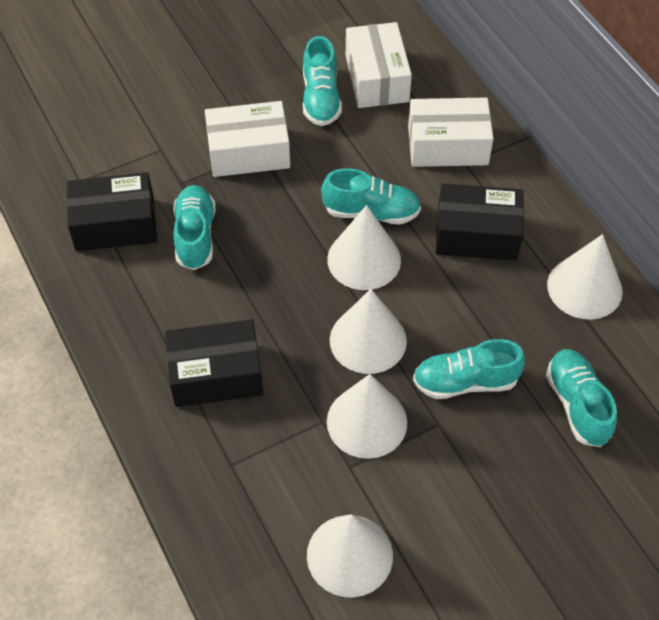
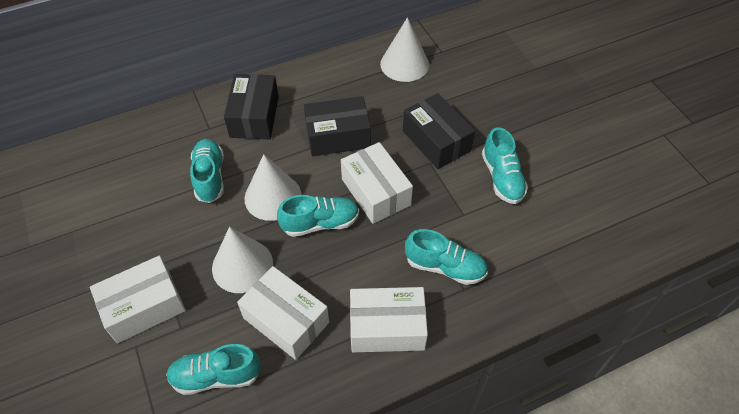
white box: [205,101,290,177] [346,22,412,108] [408,97,494,167] = 3 -> [90,256,186,343] [237,266,329,360] [341,142,413,224] [350,287,428,352] = 4
white cone: [307,514,393,598] [327,205,401,290] [327,374,407,459] [330,289,407,374] [547,234,623,320] = 5 -> [212,227,273,293] [245,154,301,221] [380,17,429,82] = 3

